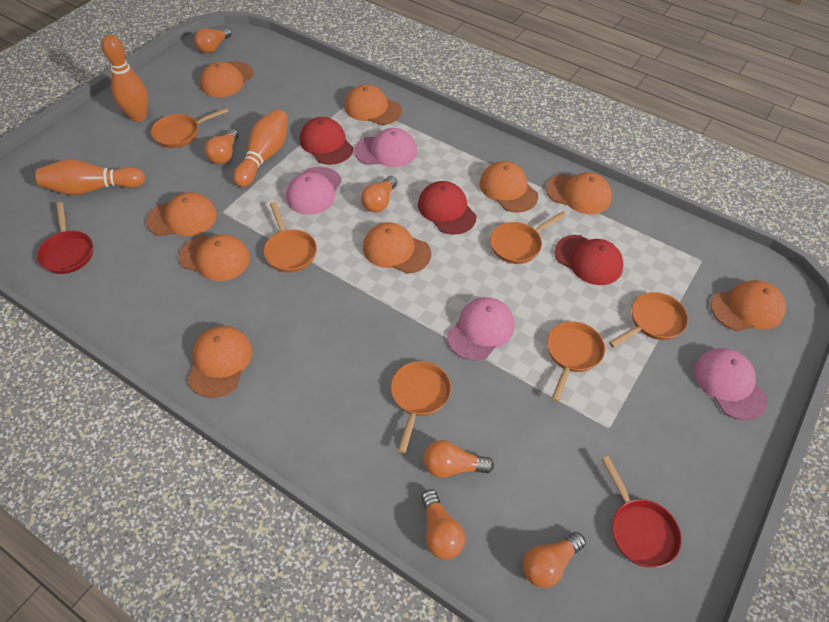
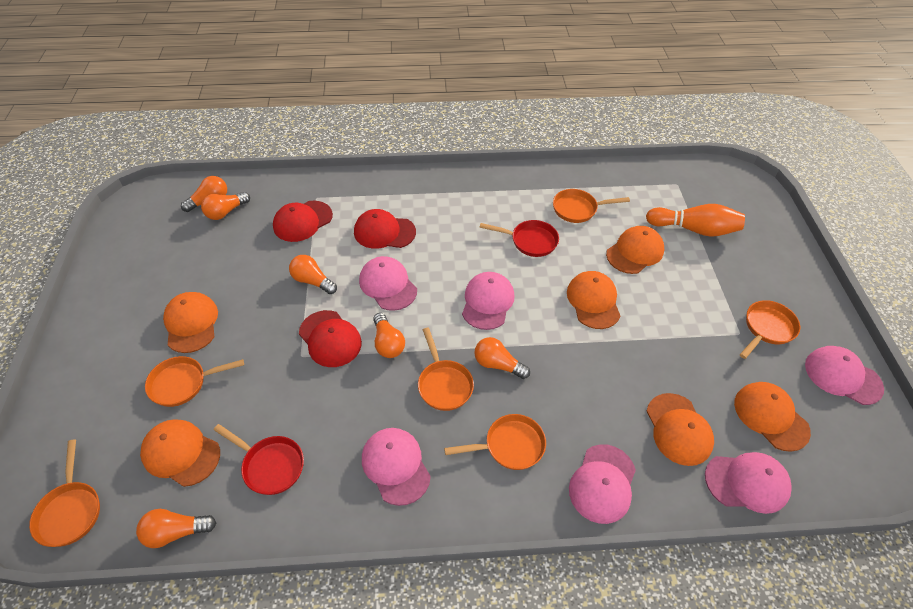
orange bowling pin: [36,159,145,195] [102,35,148,122] [233,109,288,187] = 3 -> [646,204,745,237] = 1
orange cap: [146,192,217,236] [179,234,250,281] [187,326,252,398] [200,62,253,97] [344,85,402,125] [363,222,431,274] [480,161,538,212] [546,172,612,214] [711,280,786,331] = 9 -> [140,419,220,487] [163,292,218,353] [567,271,620,329] [606,226,664,274] [647,393,714,466] [734,382,811,452] = 6
pink cap: [286,167,342,214] [354,128,417,167] [447,297,514,361] [694,348,768,420] = 4 -> [359,256,417,311] [362,428,431,506] [462,272,514,330] [569,444,636,524] [705,452,792,514] [805,346,884,405] = 6

